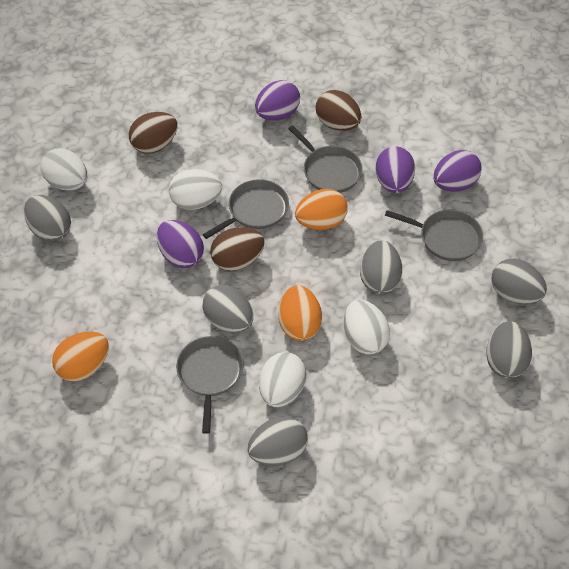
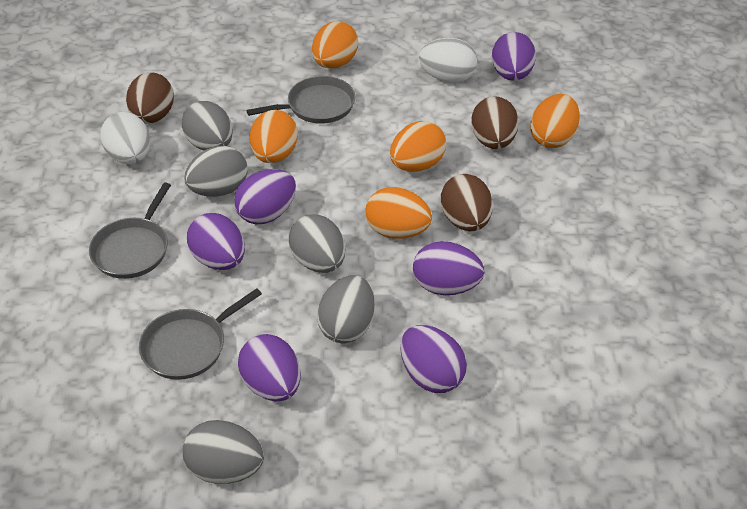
grey egg: [24,195,71,242] [202,285,253,333] [248,416,308,466] [360,240,402,294] [486,321,532,378] [491,259,547,304] = 6 -> [182,101,233,150] [183,420,264,484] [184,146,248,197] [289,214,345,273] [317,275,375,343] = 5
grey pan: [176,336,243,434] [203,179,289,239] [288,125,363,193] [385,210,483,261] = 4 -> [89,182,171,279] [139,288,262,380] [246,76,356,124] = 3
orange egg: [52,331,109,381] [278,285,322,341] [295,189,348,230] = 3 -> [249,110,298,163] [312,21,358,69] [365,187,432,239] [390,121,446,172] [530,94,580,148] = 5
purple egg: [157,220,204,268] [255,80,300,121] [375,146,415,193] [433,150,482,192] = 4 -> [187,213,245,270] [234,169,296,224] [238,334,301,401] [400,325,467,393] [413,241,484,295] [492,32,536,81] = 6
white egg: [40,148,87,190] [169,169,222,210] [259,352,307,407] [344,300,390,355] = 4 -> [100,112,150,164] [419,38,477,83] = 2

